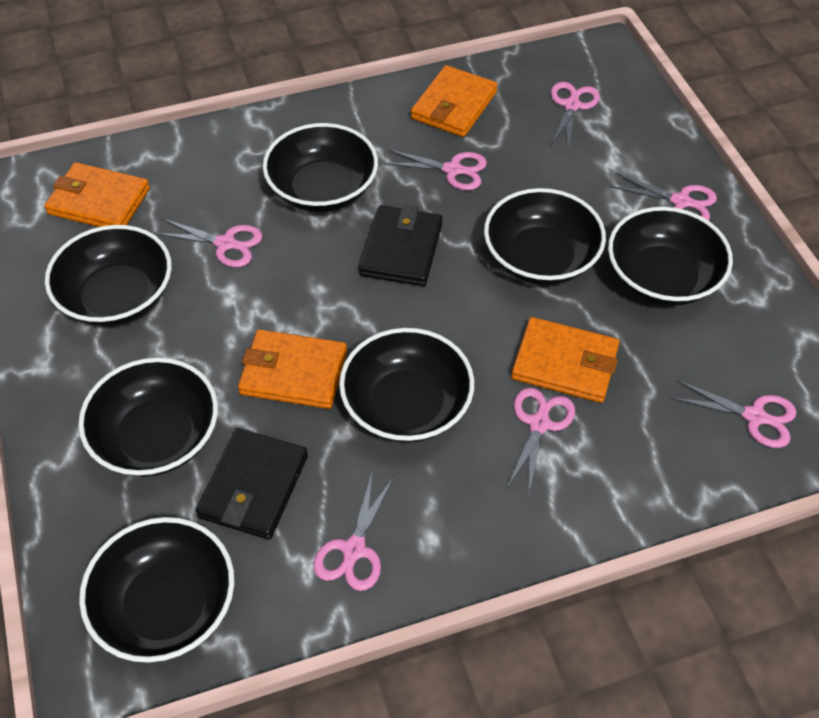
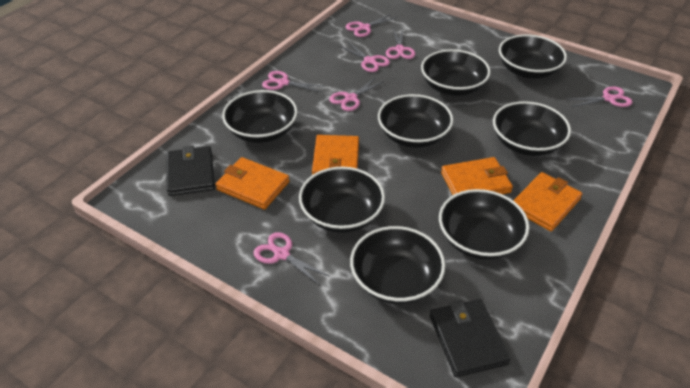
black bowl: [45,225,172,326] [78,357,218,477] [79,517,234,663] [263,123,378,212] [339,328,474,443] [484,188,606,285] [608,207,733,306] = 7 -> [222,90,297,143] [299,167,385,233] [350,226,445,304] [378,94,453,148] [421,49,491,96] [439,189,529,260] [493,101,571,156] [499,34,567,79] = 8

